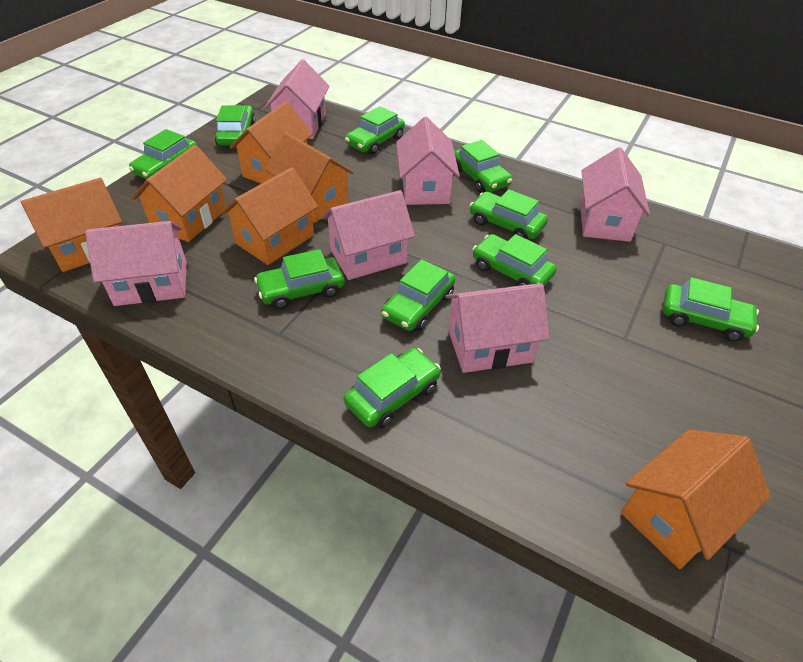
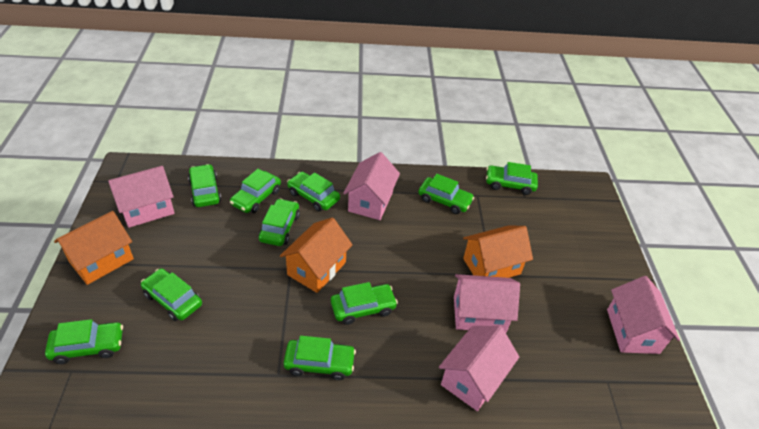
orange house: [21,178,122,272] [132,145,227,242] [221,167,318,265] [230,102,313,184] [265,132,354,223] [621,430,771,569] = 6 -> [54,211,134,285] [280,217,353,293] [463,225,533,278] = 3
pink house: [85,221,187,306] [264,60,330,139] [322,190,415,280] [396,116,460,205] [445,283,550,373] [580,147,650,242] = 6 -> [108,166,174,228] [343,152,400,220] [439,326,519,411] [454,274,520,333] [607,276,680,354] = 5

